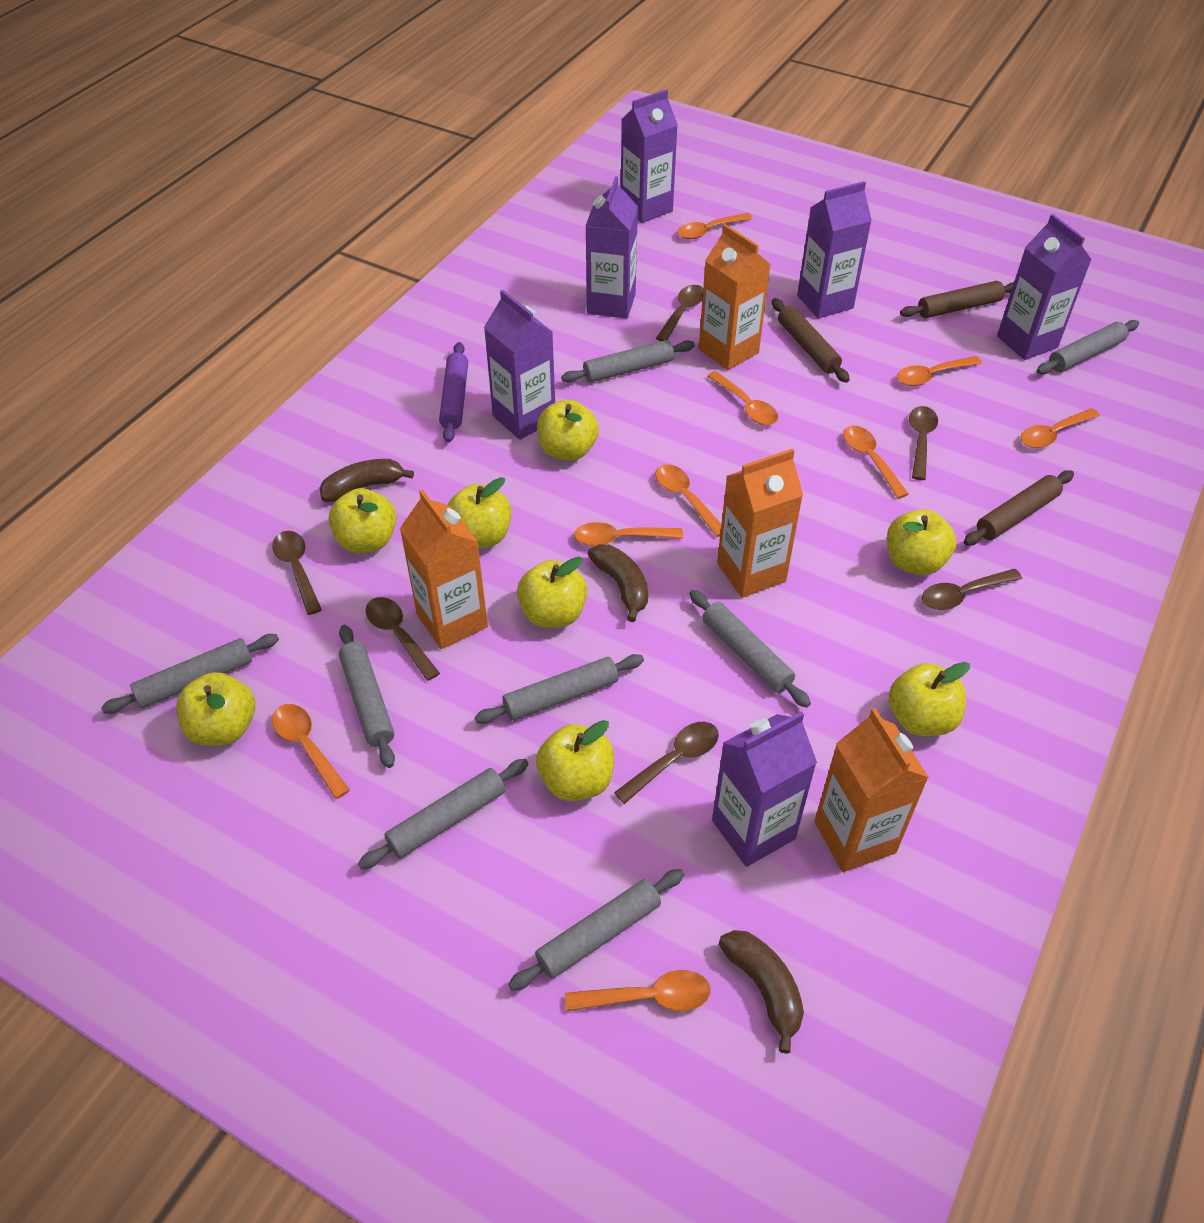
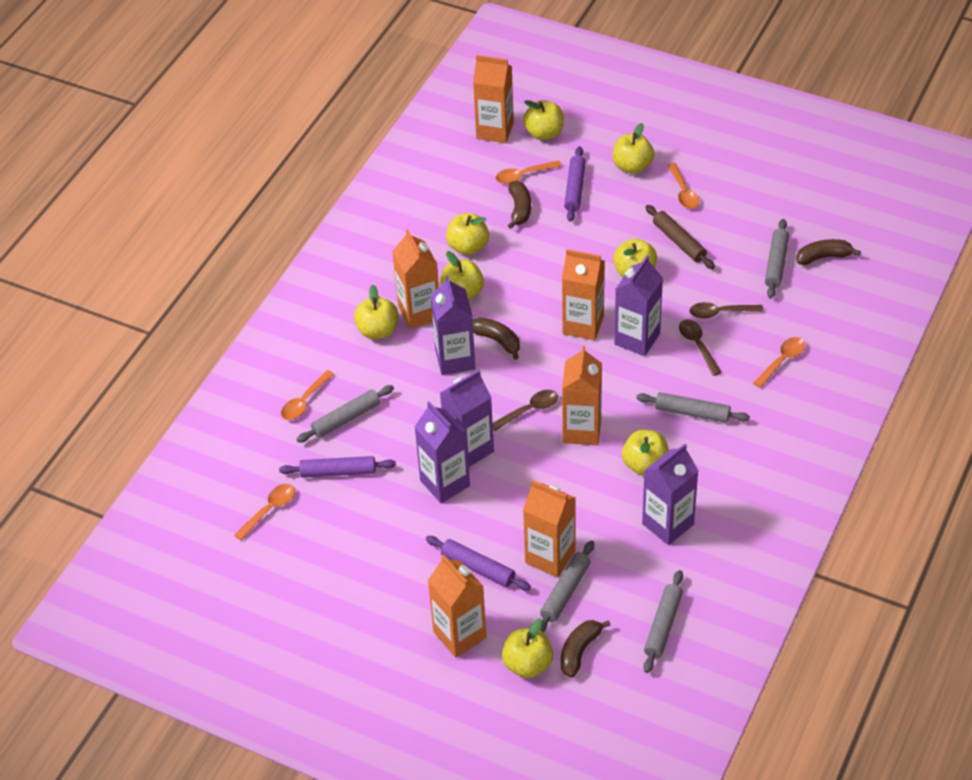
brown banana: [320,459,414,502] [588,544,648,622] [719,930,804,1054] = 3 -> [473,318,520,360] [508,181,531,229] [561,620,611,678] [796,239,861,265] = 4
brown rolling pin: [772,298,850,383] [900,281,1014,318] [964,470,1074,546] = 3 -> [646,205,715,269] = 1
brown spoon: [272,531,322,615] [365,597,440,681] [614,722,719,804] [656,285,703,341] [909,406,938,480] [922,569,1022,610] = 6 -> [493,390,558,431] [679,319,722,376] [689,302,763,319] = 3
grey rolling pin: [101,634,279,714] [339,625,395,768] [358,759,529,869] [475,654,644,724] [508,869,684,991] [561,340,695,383] [689,590,811,708] [1036,320,1139,374] = 8 -> [296,385,394,443] [540,540,594,633] [636,392,750,423] [643,570,683,673] [765,219,789,299] = 5
orange carton: [400,489,488,649] [699,224,771,370] [717,448,803,598] [814,708,929,872] = 4 -> [392,229,439,329] [428,554,486,658] [473,55,514,143] [523,480,576,577] [562,249,605,340] [562,346,602,445] = 6
orange spoon: [272,704,350,799] [565,970,711,1011] [574,522,683,546] [655,464,721,537] [677,213,753,239] [707,371,778,425] [843,426,909,499] [897,356,982,386] [1021,408,1100,448] = 9 -> [234,484,295,541] [281,370,334,420] [496,160,562,184] [668,163,699,209] [753,337,805,388] = 5
purple carton: [484,290,555,440] [586,176,638,319] [621,89,678,223] [712,711,817,867] [797,181,872,318] [997,214,1092,360] = 6 -> [415,402,470,503] [431,275,475,375] [440,370,494,467] [614,256,663,356] [642,444,698,545] = 5
purple rolling pin: [439,342,468,443] = 1 -> [279,456,396,478] [426,536,531,591] [564,146,586,221] = 3

